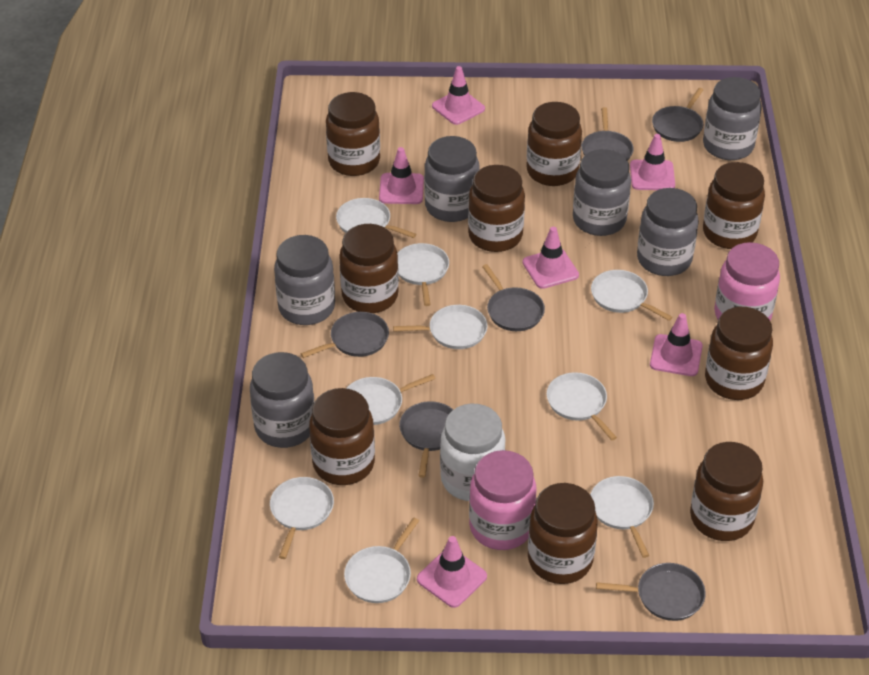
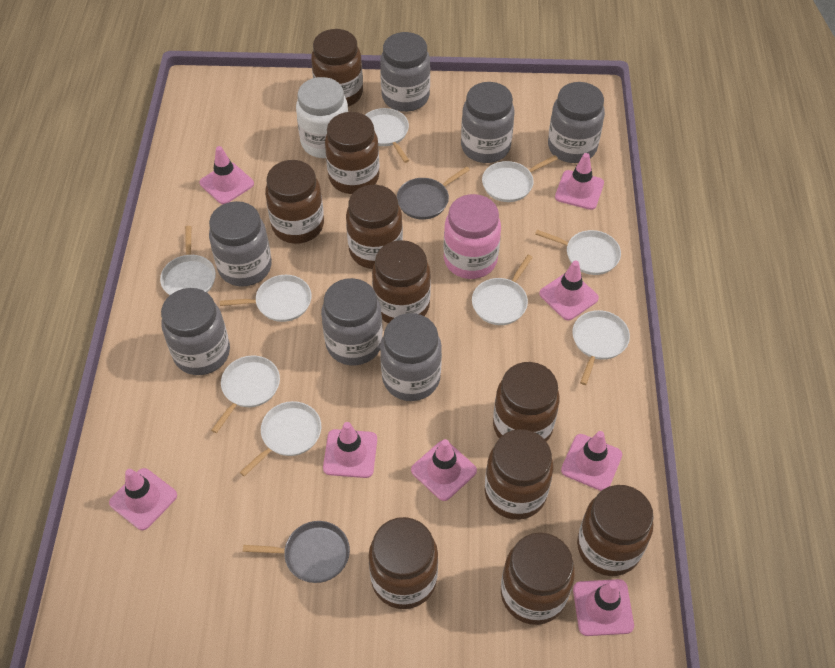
brown jar: [309,388,375,485] [326,92,380,176] [339,224,399,313] [468,165,525,252] [526,102,582,186] [528,483,598,584] [690,442,763,541] [703,162,765,249] [705,307,773,400] = 9 -> [265,160,324,244] [311,29,363,107] [325,112,379,194] [346,185,403,269] [369,517,438,609] [372,240,431,324] [485,429,554,520] [493,362,560,442] [501,533,575,625] [577,485,654,576] = 10
grey jar: [250,352,314,448] [274,235,335,325] [424,136,480,222] [573,149,631,236] [637,188,699,276] [703,77,762,160] = 6 -> [161,288,230,375] [209,201,272,286] [321,278,383,365] [380,32,430,112] [380,313,442,401] [461,82,515,163] [548,82,605,163] = 7
grey pan: [301,312,389,358] [399,401,453,478] [482,264,545,331] [582,107,634,161] [596,563,706,621] [652,88,703,142] = 6 -> [243,521,350,583] [397,167,470,220] = 2
pink jar: [469,450,536,550] [714,242,780,320] = 2 -> [444,194,501,279] = 1
pink traffic cone: [379,147,424,204] [417,536,487,608] [432,66,485,125] [522,227,579,289] [630,134,675,190] [650,313,703,376] = 6 -> [109,468,177,530] [200,146,254,204] [323,422,377,478] [411,439,477,501] [539,261,599,320] [555,153,604,210] [561,431,622,491] [573,579,634,636] = 8

